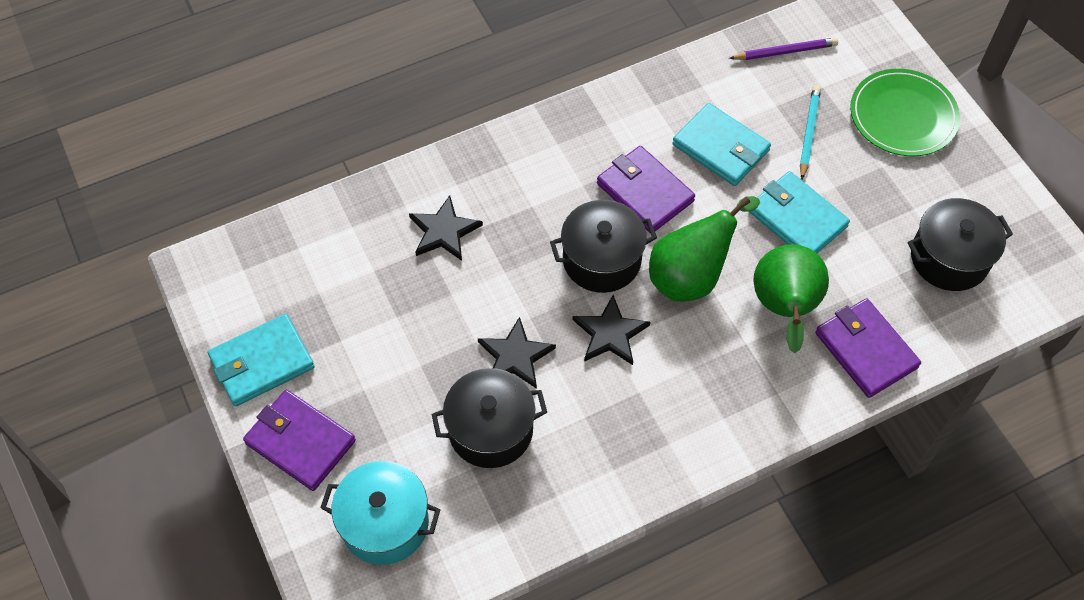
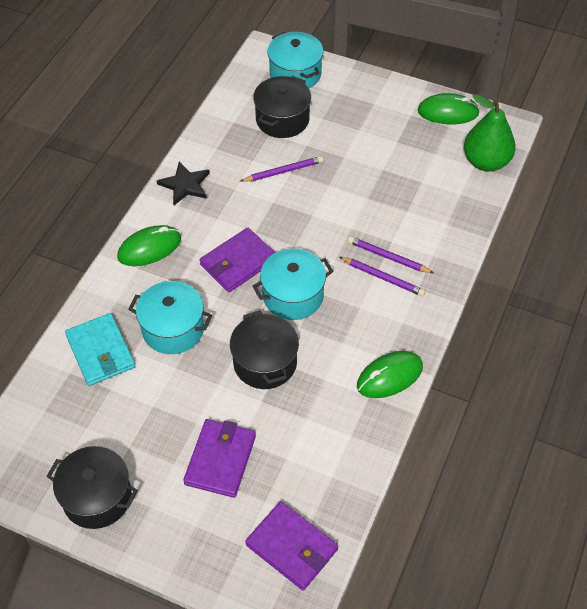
black star: [409,195,483,261] [478,317,556,389] [573,295,650,365] = 3 -> [157,162,210,205] = 1
green mouse: none = 0 -> [117,225,181,266] [357,351,423,398] [418,93,480,124] = 3
green pear: [649,196,760,302] [753,244,829,353] = 2 -> [464,94,516,171] = 1
green plate: [850,69,960,156] = 1 -> none = 0
purple pencil: [729,37,838,60] = 1 -> [241,156,323,182] [340,257,425,296] [348,237,434,273] = 3
turquoise pencil: [800,85,821,179] = 1 -> none = 0
turquoise pot: [320,461,440,565] = 1 -> [129,281,212,354] [253,249,333,320] [267,32,324,88] = 3
turquoise wallet: [208,314,315,407] [672,103,771,186] [749,171,850,253] = 3 -> [65,313,135,386] = 1

